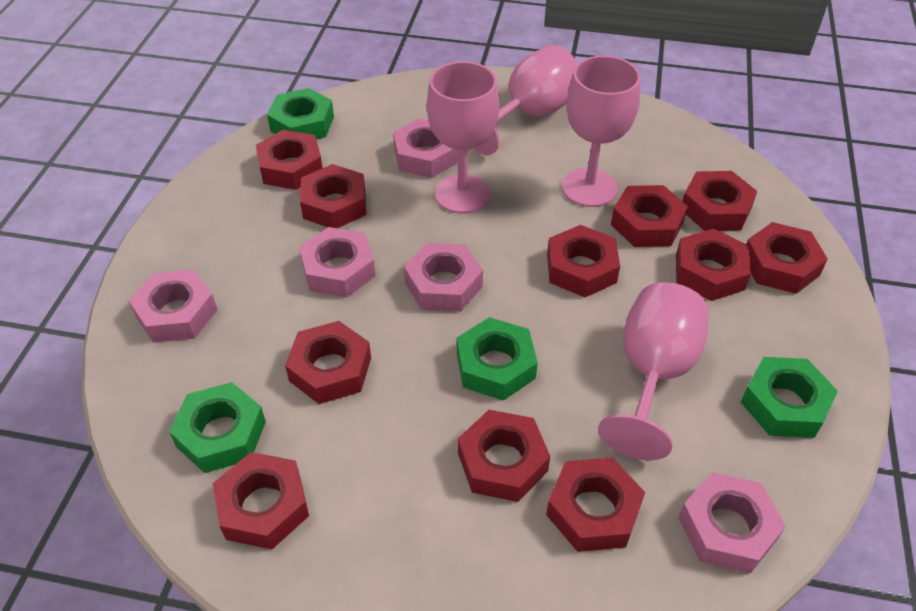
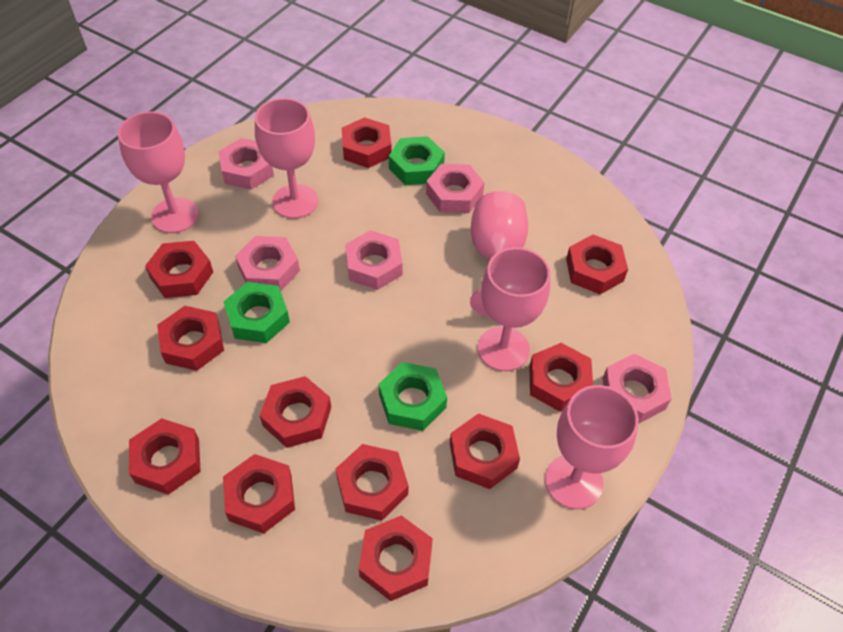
green nut: [169,382,266,473] [267,88,334,139] [457,317,538,401] [741,357,838,438] = 4 -> [224,282,290,343] [379,362,447,431] [389,136,445,185] = 3
pink goblet: [427,61,499,214] [473,45,578,155] [562,56,640,207] [598,282,709,460] = 4 -> [118,112,199,233] [255,98,318,219] [470,191,528,317] [478,247,550,371] [545,385,639,509] = 5

